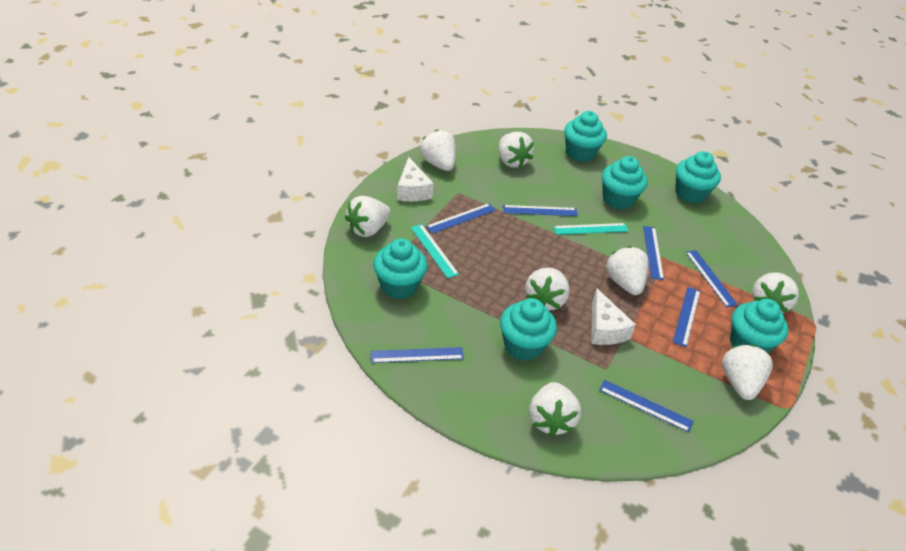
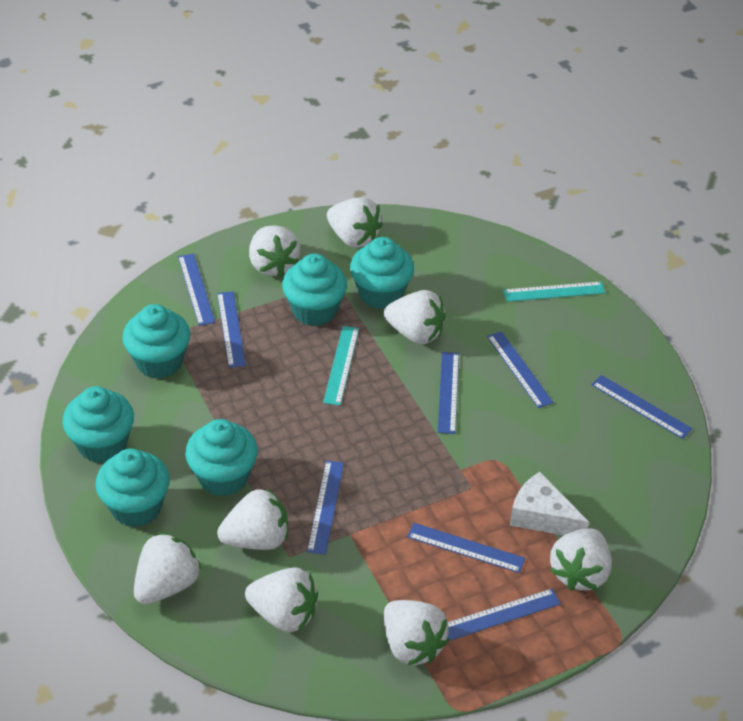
blue ruler: [371,347,464,363] [426,203,496,234] [503,205,578,216] [599,380,694,432] [643,226,664,280] [673,287,700,347] [685,250,738,307] = 7 -> [178,253,215,326] [217,291,246,368] [307,460,344,555] [407,523,525,573] [438,352,459,434] [448,589,561,641] [487,331,554,408] [591,375,692,439] = 8
white cheese: [397,157,434,201] [591,289,636,345] = 2 -> [510,472,589,536] = 1

